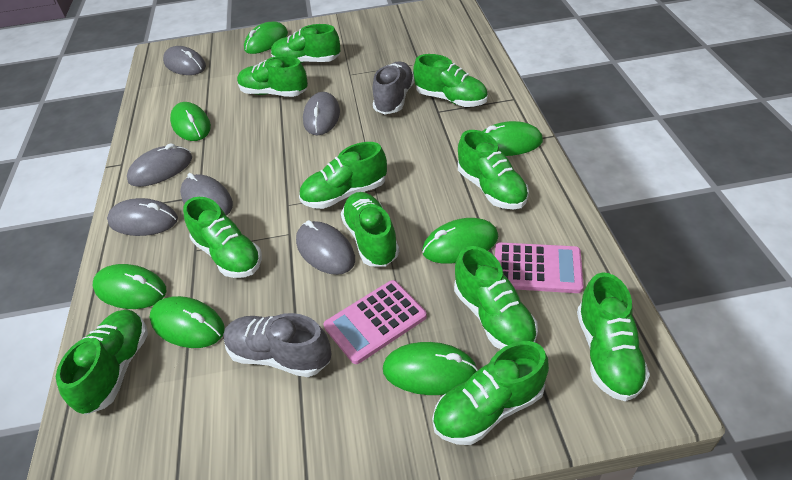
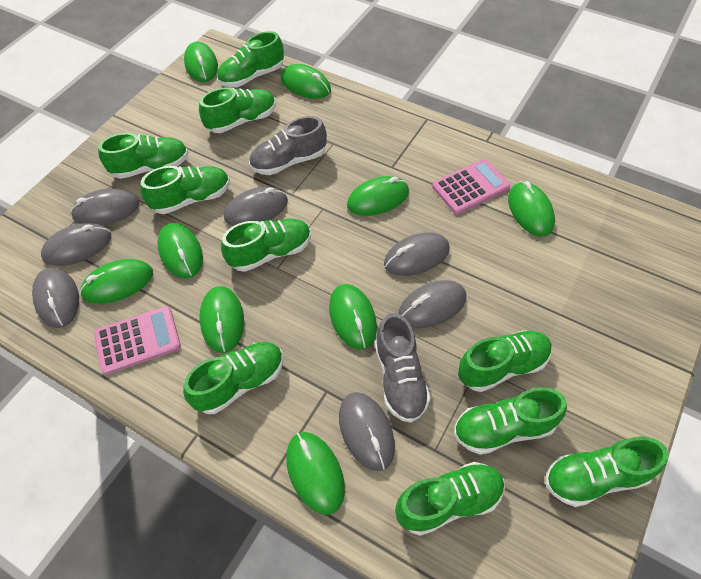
green mouse: [93,264,166,309] [149,296,225,348] [170,102,211,141] [244,22,288,54] [383,342,478,395] [422,218,498,264] [482,121,543,156] = 7 -> [80,259,153,304] [157,223,203,278] [184,42,218,82] [200,286,244,353] [281,64,331,99] [286,432,345,515] [329,284,377,350] [347,176,409,216] [508,181,555,237] = 9
green shoe: [56,310,148,415] [183,197,262,278] [237,56,308,97] [271,24,340,63] [299,142,387,209] [341,192,399,266] [413,54,488,107] [432,341,549,445] [454,246,538,349] [458,130,529,209] [577,272,650,402] = 11 -> [98,133,189,179] [141,166,230,214] [183,342,284,414] [199,88,276,133] [217,31,284,87] [221,219,311,272] [395,462,505,536] [454,387,567,455] [458,330,552,392] [546,436,668,507] = 10
grey mouse: [107,198,178,236] [127,143,192,187] [163,46,206,75] [180,173,233,216] [296,220,355,275] [303,92,340,135] = 6 -> [32,267,79,328] [41,223,111,266] [71,188,140,225] [224,187,288,226] [339,392,395,471] [384,232,450,276] [398,280,466,328] = 7

